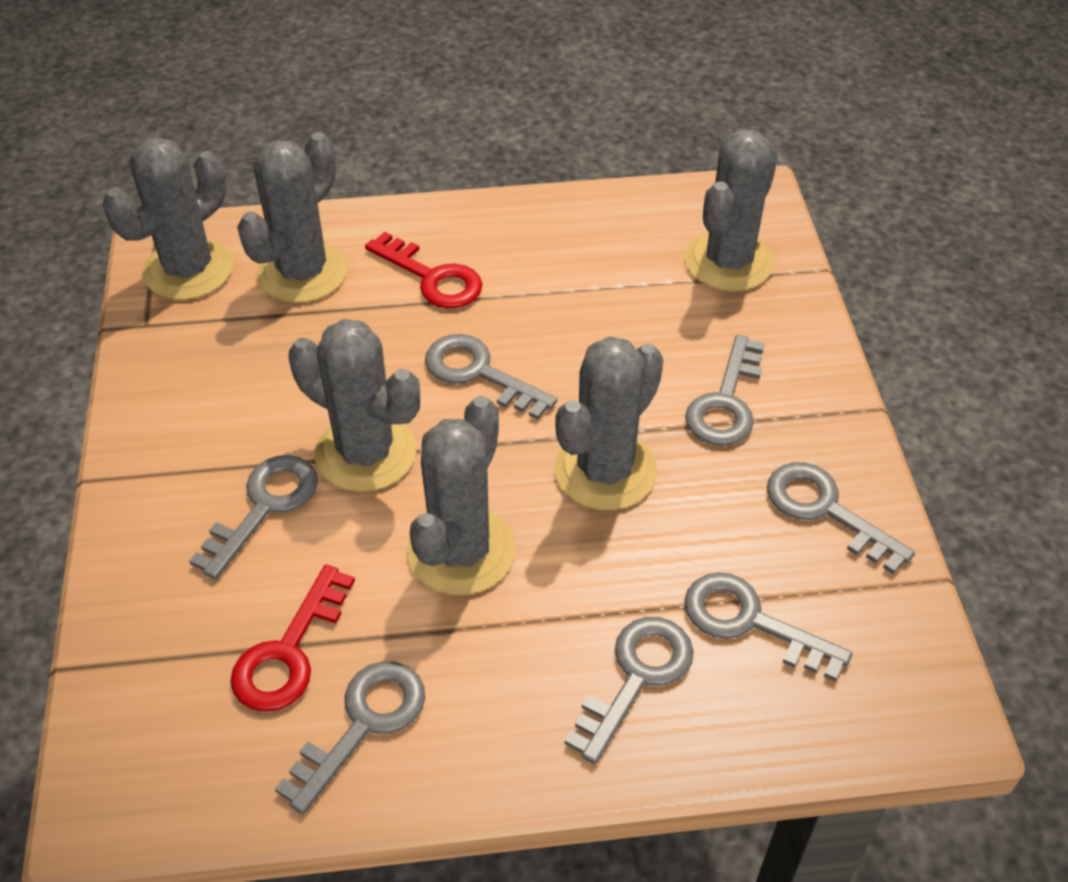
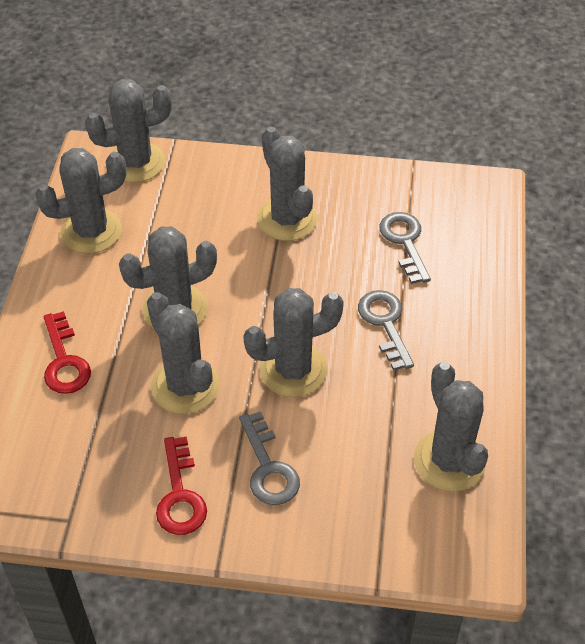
grey cactus: [103,137,233,300] [237,133,347,303] [288,319,420,492] [407,396,515,595] [555,336,664,510] [685,129,778,291] = 6 -> [35,148,127,253] [85,79,172,183] [119,226,217,329] [147,292,220,414] [243,288,344,397] [257,127,318,241] [414,362,488,492] = 7
grey key: [189,455,318,579] [275,661,425,814] [425,334,557,420] [565,617,694,764] [684,572,853,682] [685,335,765,446] [767,462,915,574] = 7 -> [239,411,300,505] [358,290,414,371] [380,212,431,284] = 3

